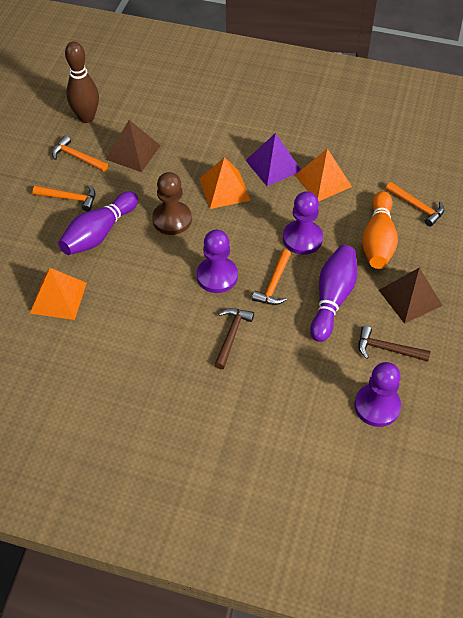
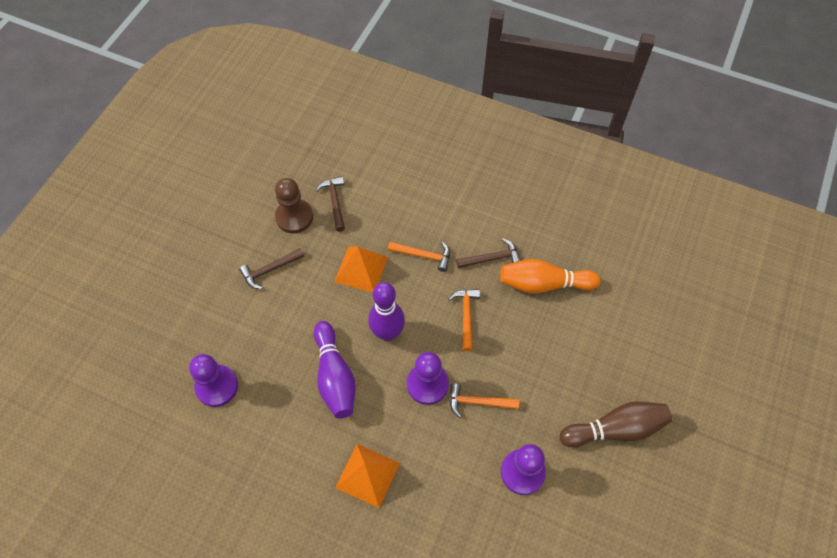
brown hammer: [214,308,254,369] [359,326,431,361] = 2 -> [239,248,304,289] [316,176,345,232] [456,239,521,268] = 3
brown pyramid: [106,120,161,172] [379,267,443,324] = 2 -> none = 0
orange hammer: [33,185,95,212] [52,136,108,172] [252,249,291,305] [386,182,444,227] = 4 -> [388,242,450,272] [448,289,480,351] [450,383,519,418] = 3
orange pyramid: [30,268,87,320] [199,157,251,209] [295,148,352,201] = 3 -> [335,247,388,293] [335,444,400,508] = 2
purple pyramid: [246,133,301,186] = 1 -> none = 0

